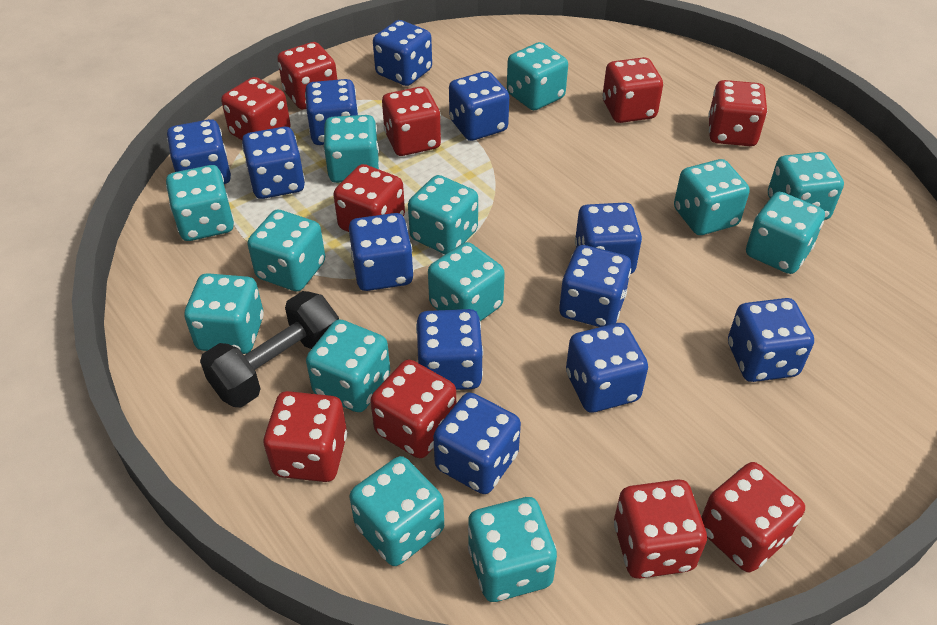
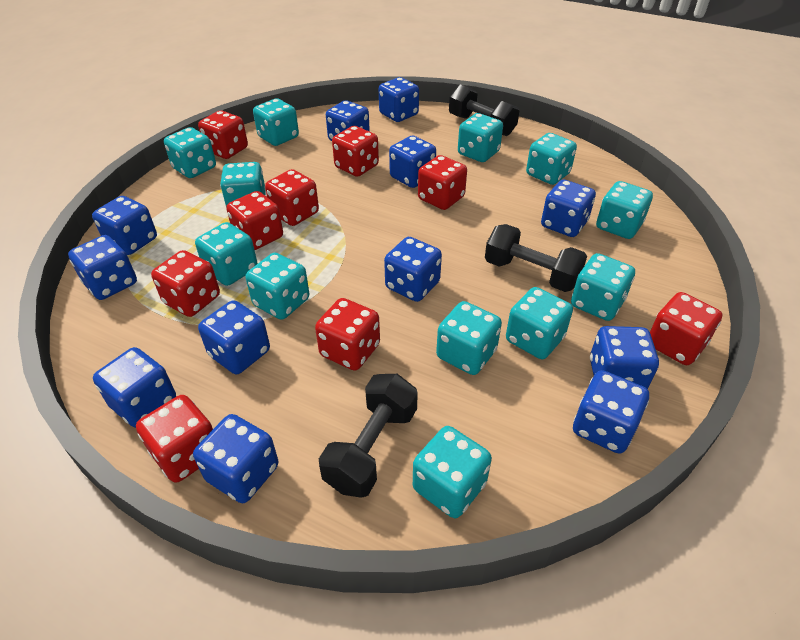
black dumbbell: [200,291,339,408] = 1 -> [319,374,418,498] [449,84,520,136] [485,224,587,292] = 3
red dice: [221,77,291,140] [264,391,347,482] [277,42,337,109] [333,164,405,232] [370,360,456,458] [382,86,441,156] [603,57,663,123] [614,479,707,579] [701,462,805,572] [708,80,767,146] = 10 -> [136,395,213,483] [151,250,220,317] [198,110,248,159] [226,191,283,250] [265,169,319,226] [315,298,380,371] [332,126,379,177] [418,155,467,210] [650,292,723,365] = 9
turquoise dice: [166,165,234,241] [184,273,264,354] [247,210,325,291] [306,319,390,412] [323,115,380,183] [349,456,444,566] [408,175,478,255] [428,242,505,321] [468,497,557,602] [507,42,568,111] [674,159,750,235] [746,192,825,274] [768,152,844,220] = 13 -> [164,127,216,178] [195,222,258,286] [220,162,266,206] [245,252,310,320] [253,98,299,146] [413,426,492,518] [436,301,502,375] [458,113,503,162] [506,287,573,359] [526,133,577,185] [571,253,635,321] [596,181,653,239] = 12

